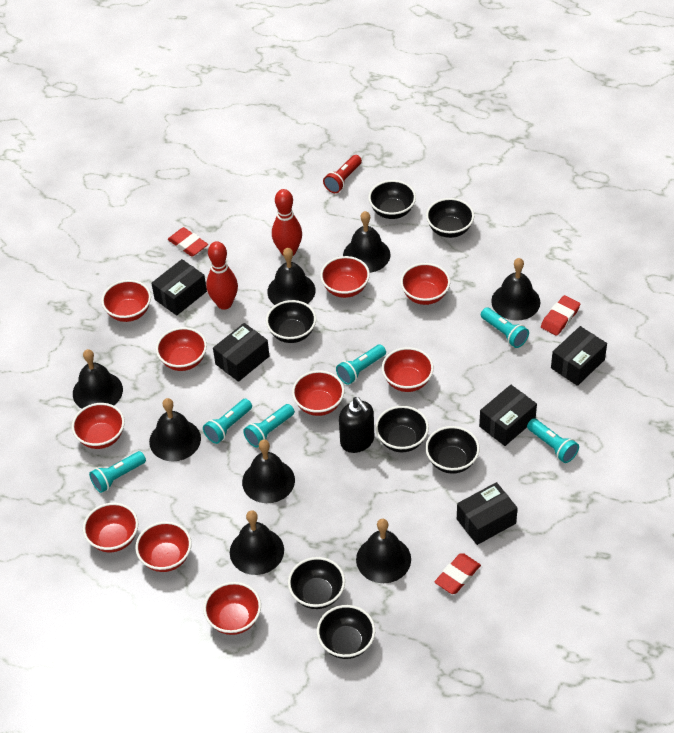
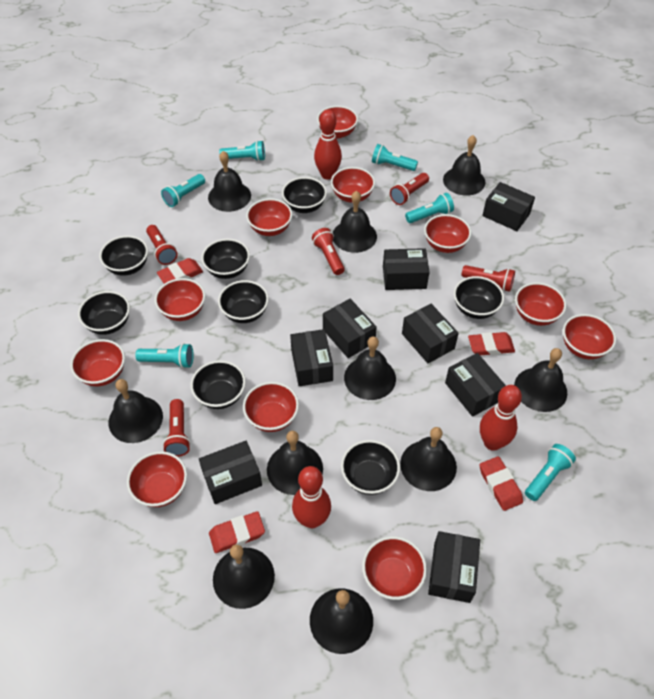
black bell: [73,349,123,409] [149,398,201,461] [230,510,284,575] [242,440,295,503] [267,247,316,305] [343,211,390,273] [356,519,411,583] [491,258,540,321] = 8 -> [109,379,163,443] [208,151,251,212] [213,544,275,609] [267,431,323,495] [310,589,373,654] [333,191,377,253] [344,336,396,400] [400,427,457,491] [443,135,486,196] [514,348,567,412] = 10
black bowl: [266,300,316,343] [288,557,345,609] [317,605,375,659] [368,180,416,219] [375,406,429,452] [425,426,480,474] [426,198,474,238] = 7 -> [78,291,130,335] [99,235,148,276] [190,360,246,409] [201,239,250,279] [218,280,269,323] [282,177,327,213] [341,440,400,495] [454,276,504,319] = 8
black box: [151,259,207,316] [213,323,269,382] [457,482,518,545] [479,385,537,446] [551,326,607,386] = 5 -> [199,441,262,504] [290,329,333,386] [323,299,377,358] [383,248,429,290] [402,304,459,363] [428,531,480,603] [445,353,506,417] [482,182,535,231] = 8
black soap dispenser: [339,397,374,453] = 1 -> none = 0
red bowl: [72,403,125,449] [83,503,138,552] [101,280,151,322] [135,521,192,572] [156,327,207,371] [203,582,261,635] [292,370,344,416] [320,256,370,298] [382,347,434,392] [400,263,450,305] = 10 -> [70,339,125,386] [127,451,187,507] [155,278,205,321] [243,382,299,432] [246,198,293,236] [317,106,358,139] [331,167,375,203] [362,536,427,600] [424,214,471,253] [515,282,566,326] [563,314,616,359] = 11
red bowling pin: [206,241,238,310] [272,189,302,256] = 2 -> [292,466,331,528] [314,109,342,180] [480,385,522,451] = 3
red eraser: [168,227,208,257] [435,553,481,594] [541,295,580,336] = 3 -> [157,258,203,284] [209,511,265,553] [468,332,515,355] [480,456,523,511] = 4
red flashlight: [323,155,362,193] = 1 -> [146,225,178,265] [163,399,191,457] [312,228,345,275] [390,173,429,205] [462,265,515,292] = 5

